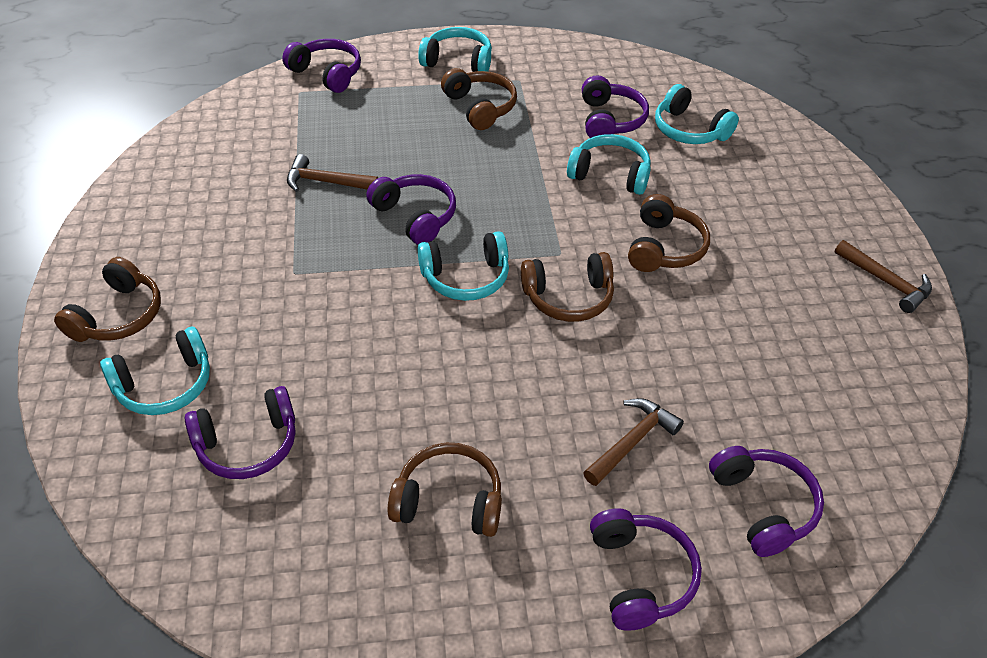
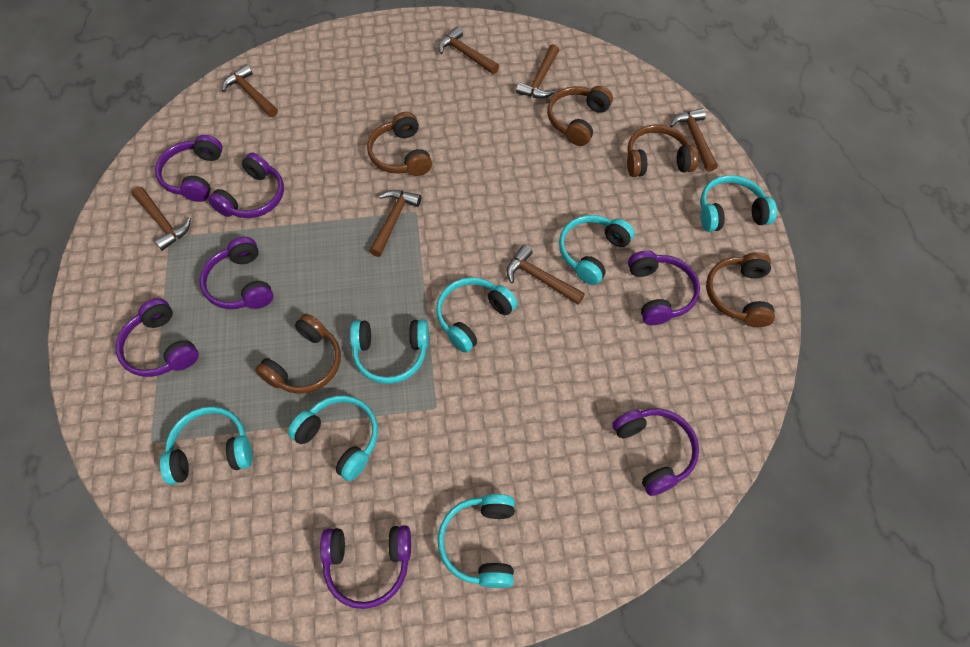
brown hammer: [287,154,378,192] [583,398,684,486] [834,240,932,313] = 3 -> [132,187,191,251] [222,64,278,117] [369,190,421,257] [438,27,499,74] [507,245,585,304] [516,44,559,98] [670,108,718,172] = 7
purple headphones: [185,386,295,479] [282,39,361,93] [366,174,456,245] [582,75,649,138] [590,508,702,631] [709,446,824,557] = 6 -> [116,298,199,377] [155,135,223,202] [200,237,273,309] [208,153,284,218] [320,525,411,609] [612,408,699,496] [628,250,700,325] = 7
turquoise headphones: [100,327,210,415] [417,231,509,301] [418,27,492,72] [567,134,651,195] [655,84,739,144] = 5 -> [160,406,252,485] [288,395,378,481] [350,319,429,384] [436,277,518,353] [438,494,515,588] [559,215,635,285] [700,175,777,232] = 7

